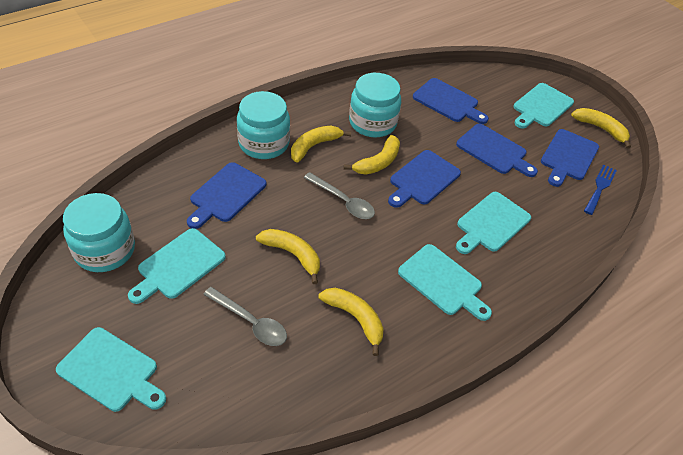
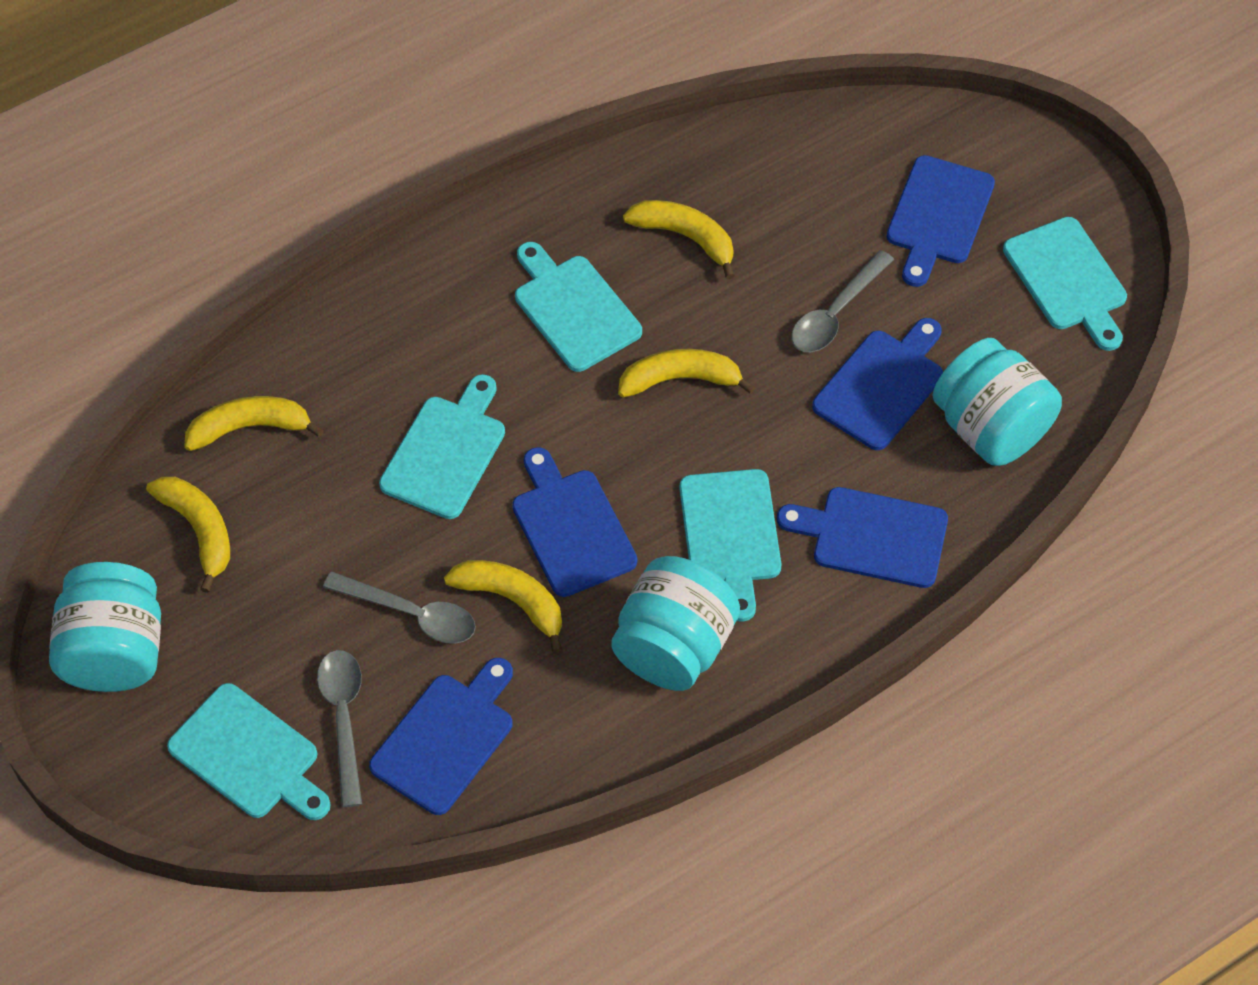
blue fork: [584,164,617,215] = 1 -> none = 0
grey spoon: [203,287,287,346] [304,172,375,219] = 2 -> [317,650,362,807] [323,572,476,644] [791,250,894,352] = 3

